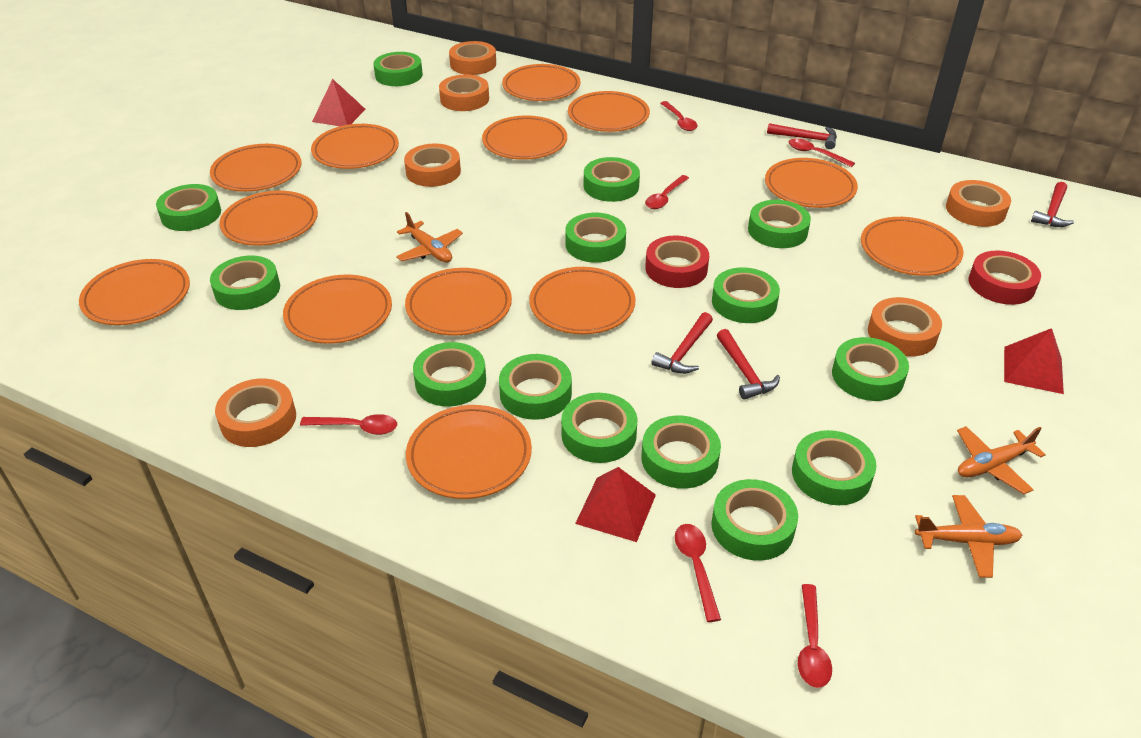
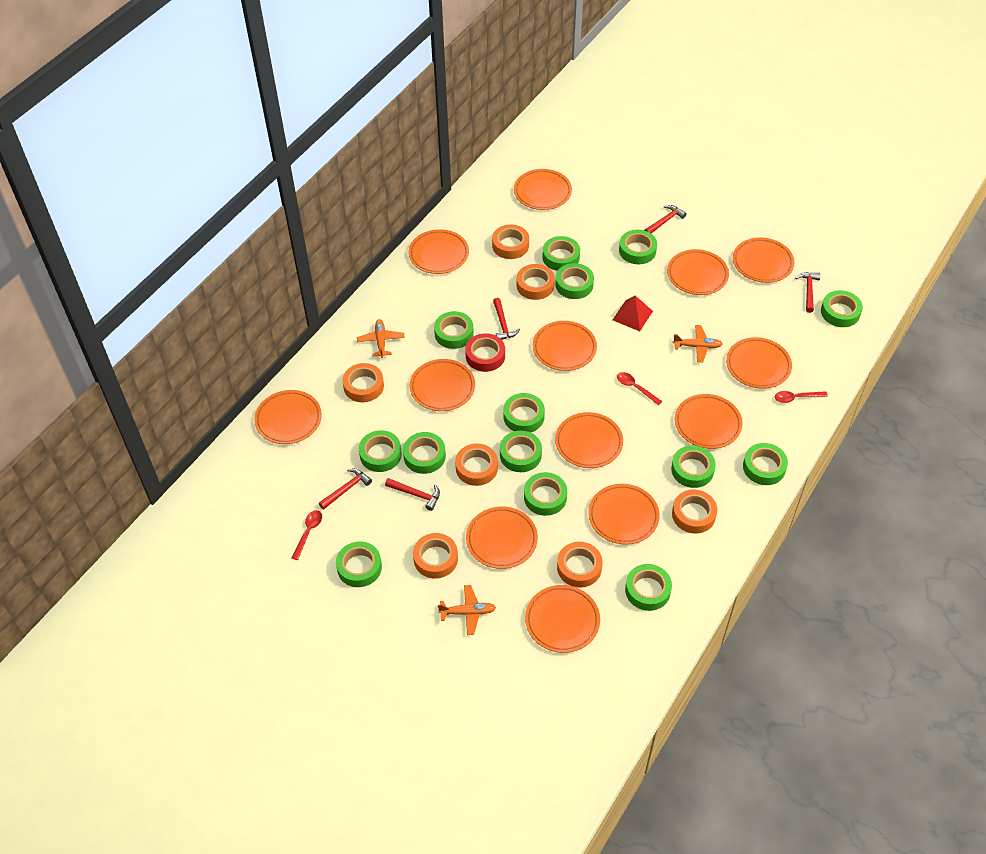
orange tape: [215,379,296,447] [404,144,461,187] [439,74,489,111] [449,41,496,75] [868,297,942,357] [946,180,1011,227] = 6 -> [342,363,384,402] [413,533,458,578] [455,443,498,486] [492,224,529,259] [516,264,555,300] [557,542,603,588] [672,490,717,534] = 7
red hammer: [651,312,713,374] [717,329,780,400] [767,123,837,149] [1031,182,1074,227] = 4 -> [319,468,372,510] [385,478,440,511] [493,298,520,340] [644,205,687,233] [795,272,821,313] = 5
red pyramid: [312,79,365,126] [575,467,656,542] [1004,328,1064,394] = 3 -> [613,295,653,331] = 1
red spoon: [300,414,397,435] [645,175,689,209] [660,101,698,131] [675,524,721,622] [789,138,855,167] [798,584,832,688] = 6 -> [292,510,322,560] [617,372,662,405] [775,391,828,403] = 3
red tape: [645,236,709,288] [968,250,1041,305] = 2 -> [465,333,505,372] = 1

